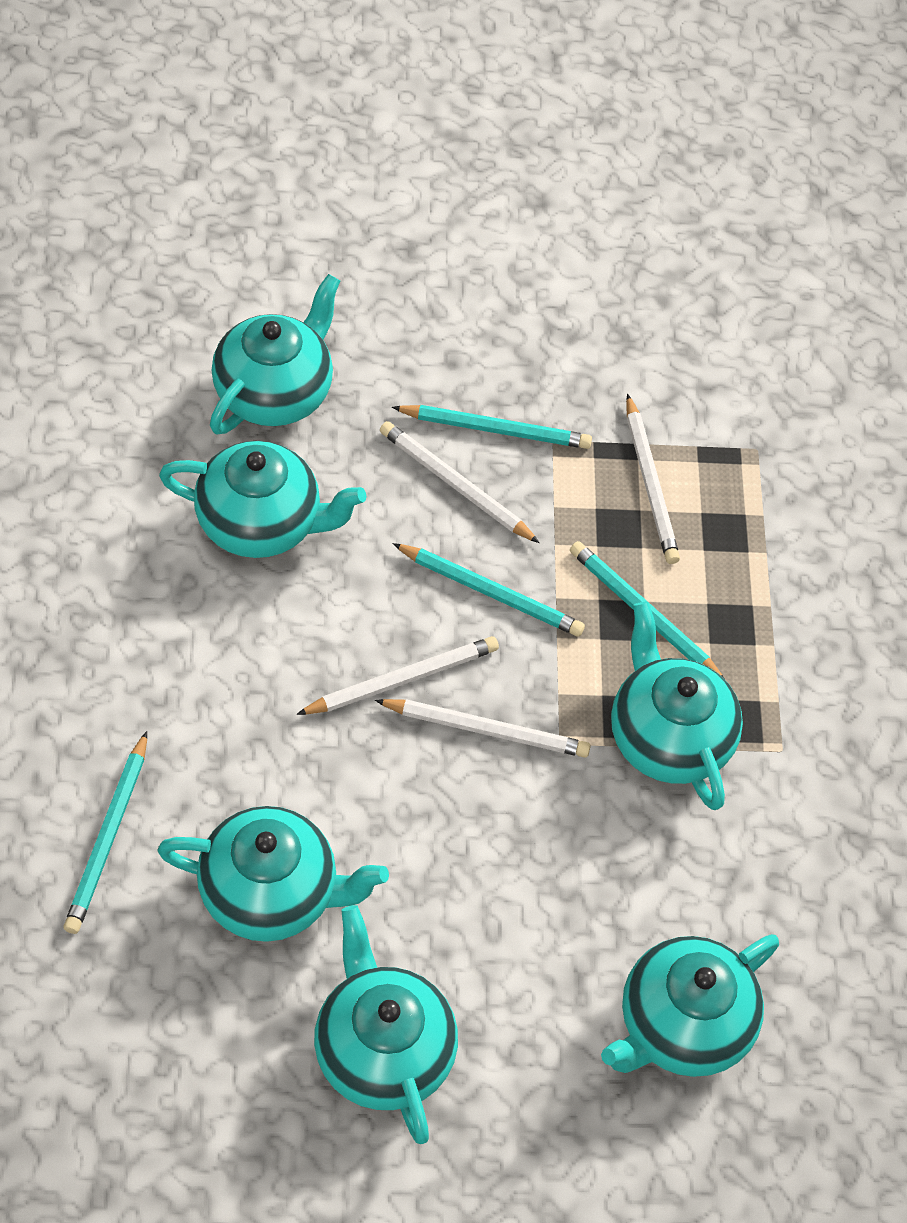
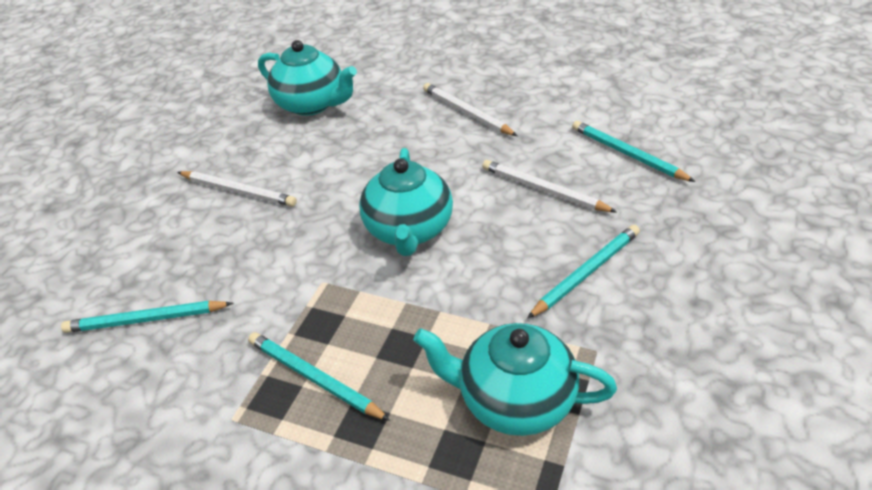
turquoise teapot: [157,806,389,942] [159,441,366,558] [210,274,340,435] [314,905,458,1144] [601,934,779,1077] [611,601,743,810] = 6 -> [258,40,357,116] [359,148,453,256] [413,323,617,436] = 3
white pencil: [296,636,499,715] [375,699,591,758] [380,421,540,543] [626,394,680,564] = 4 -> [177,171,297,207] [423,83,517,136] [482,160,617,212] = 3

